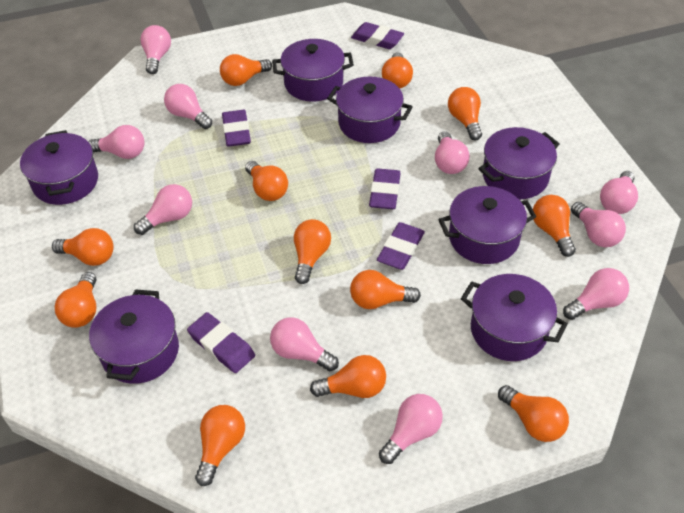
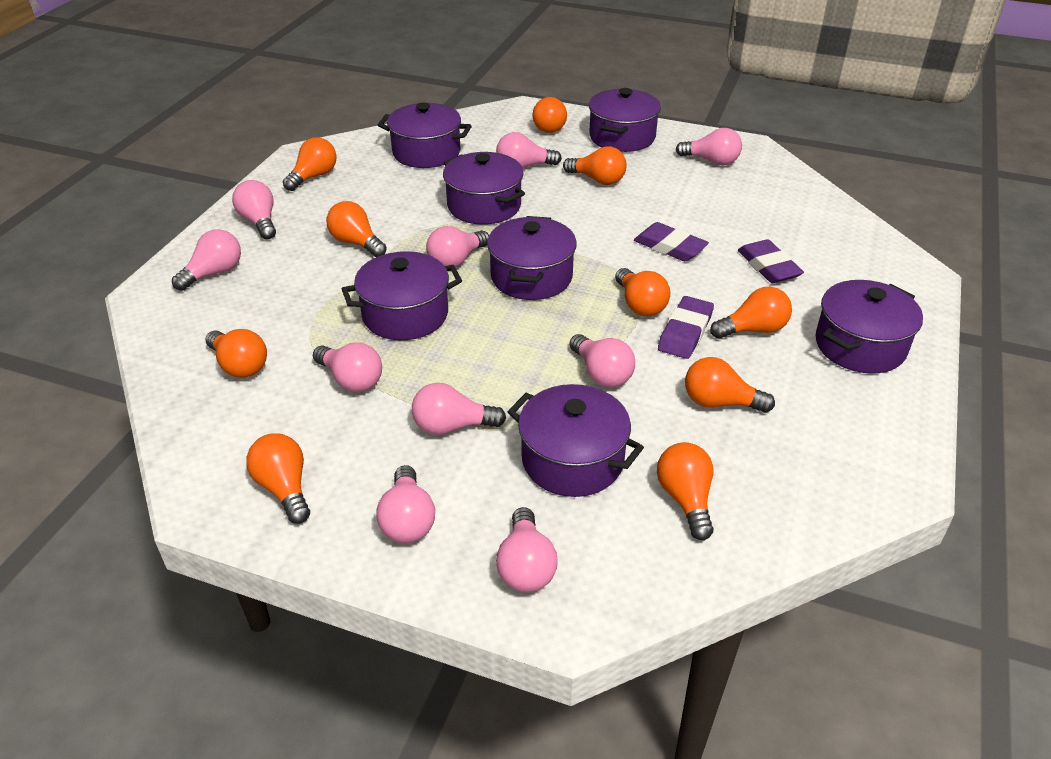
orange light bulb: [52,228,114,266] [55,272,96,328] [195,405,245,486] [220,54,272,86] [245,161,288,201] [294,219,331,284] [310,355,386,398] [350,270,421,309] [382,52,413,88] [448,87,482,140] [498,385,569,442] [533,195,576,257] = 12 -> [205,329,267,378] [246,433,310,524] [283,137,337,191] [326,201,387,257] [532,97,567,133] [563,146,626,185] [615,268,670,316] [657,442,714,540] [685,357,775,413] [710,287,792,339] = 10
purple eraser: [187,312,255,373] [222,110,251,147] [351,22,404,49] [369,168,401,209] [377,222,425,270] = 5 -> [634,222,709,261] [658,296,714,359] [738,239,804,283] = 3

